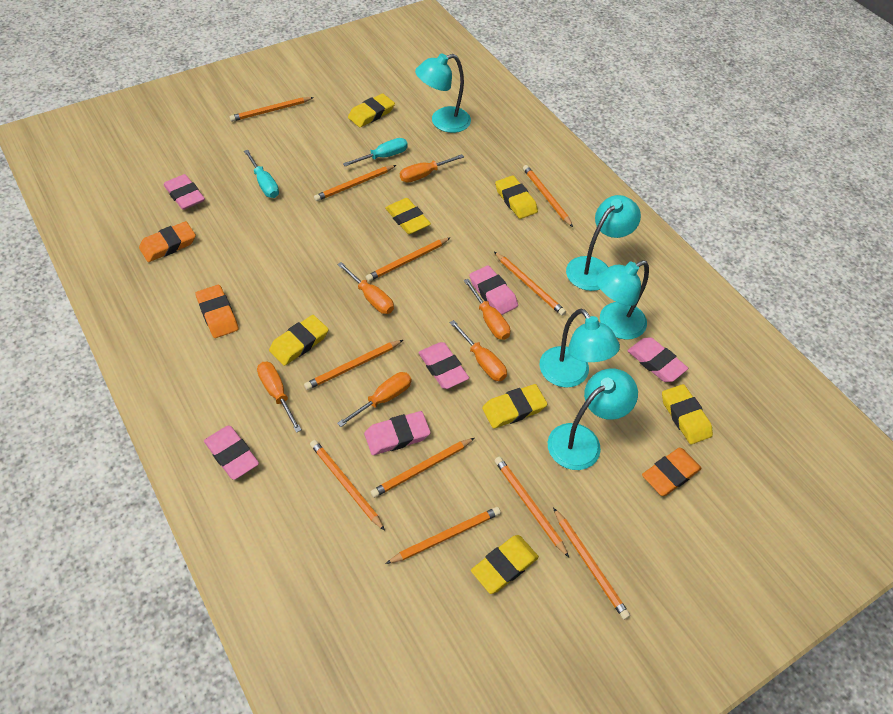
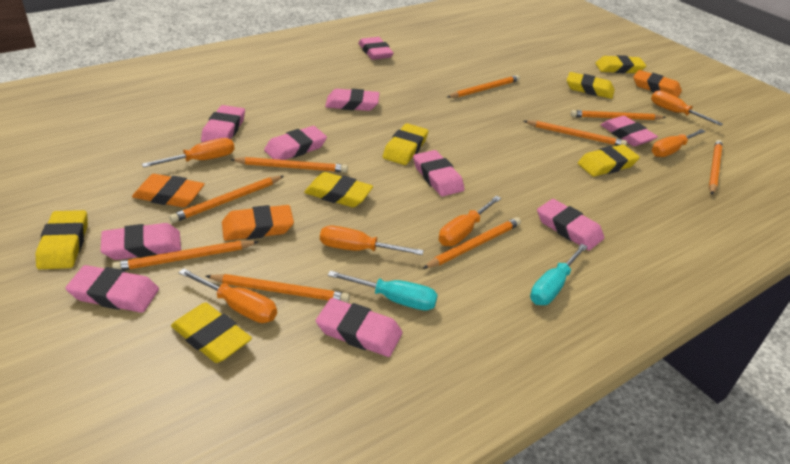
orange pencil: [230,97,314,122] [304,340,403,390] [310,440,385,531] [314,165,396,201] [366,237,451,281] [371,438,474,498] [385,507,501,564] [494,252,566,316] [494,457,569,557] [523,165,573,227] [553,508,630,620] = 11 -> [112,240,259,270] [169,176,284,223] [206,274,350,303] [230,157,348,172] [422,217,521,269] [447,75,520,98] [524,120,627,146] [570,110,666,120] [709,140,723,195] = 9
pink eraser: [163,174,205,210] [204,426,259,480] [364,411,431,455] [418,342,469,389] [469,265,518,315] [628,337,688,382] = 6 -> [66,265,159,313] [100,223,181,260] [201,105,245,142] [264,126,327,160] [316,298,402,357] [325,89,379,111] [358,37,394,60] [413,150,465,196] [537,199,604,250] [601,116,658,146] = 10
turquoise lamp: [415,53,471,133] [539,309,620,388] [548,369,638,470] [566,195,641,291] [596,260,649,340] = 5 -> none = 0

